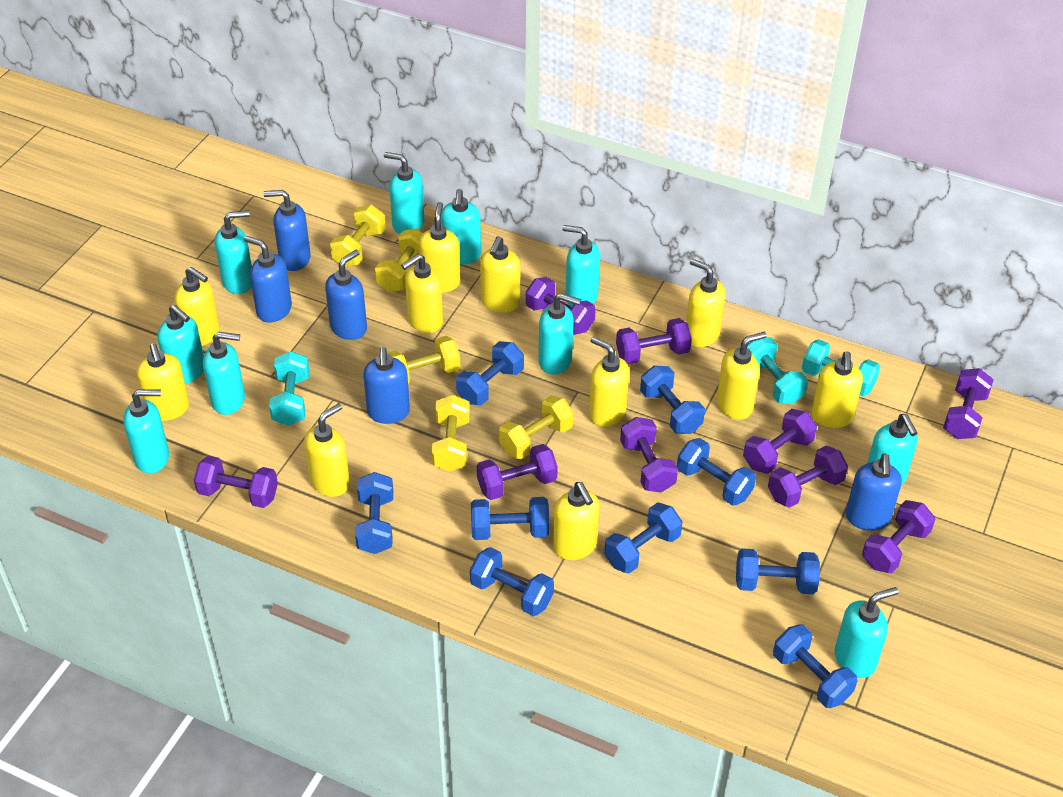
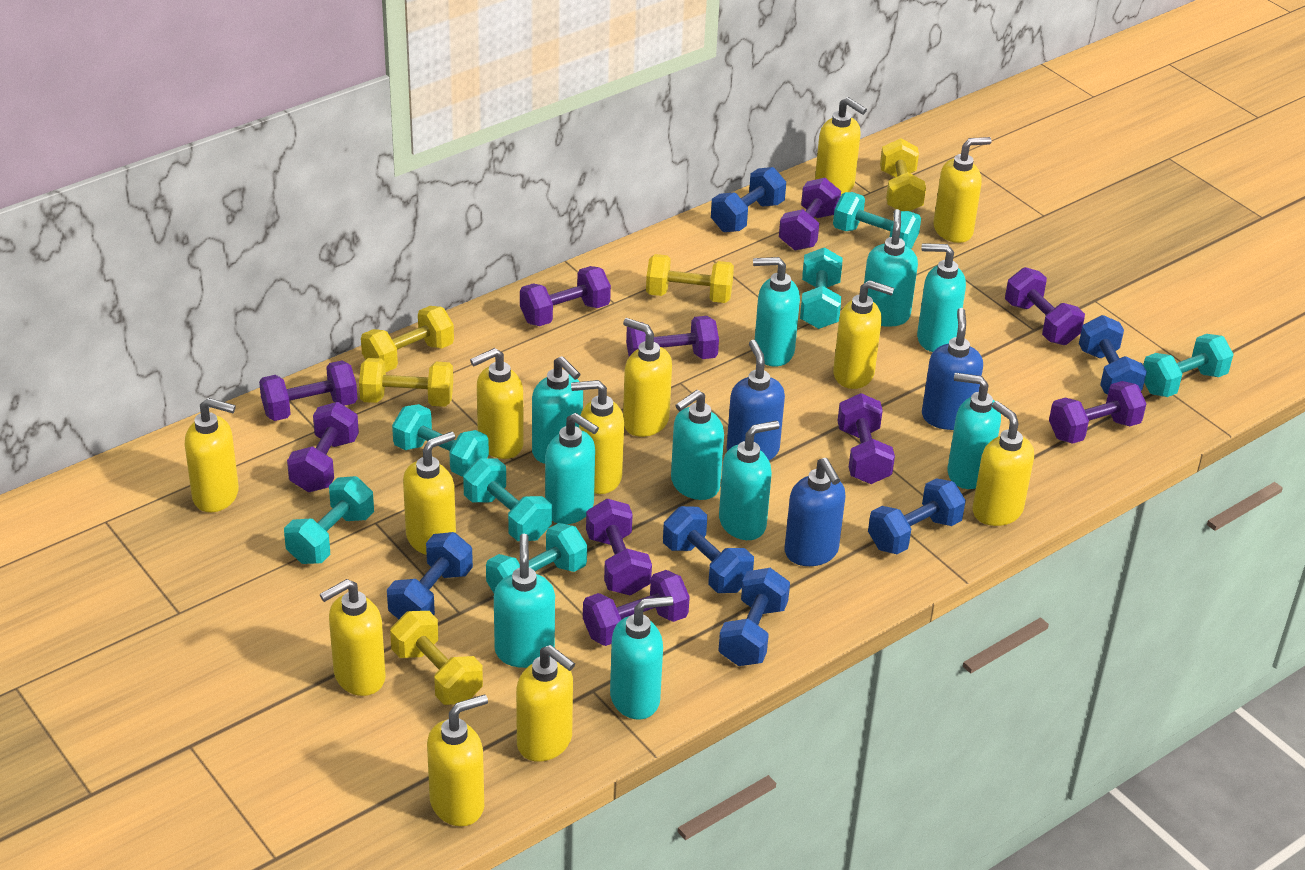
blue dumbbell: [355,472,393,554] [456,341,524,405] [470,547,554,616] [471,497,550,540] [604,502,683,573] [640,365,705,434] [677,438,756,506] [736,548,820,594] [773,624,857,708] = 9 -> [387,532,473,619] [663,506,754,593] [711,167,786,232] [718,568,790,666] [868,478,966,554] [1079,315,1147,394] = 6
blue soap dispenser: [244,236,292,323] [263,190,311,271] [325,250,367,340] [363,347,410,424] [846,453,902,531] = 5 -> [727,340,785,460] [785,458,846,566] [922,308,983,430] = 3
purple dumbbell: [194,456,278,508] [477,444,558,500] [526,277,596,335] [616,318,692,364] [620,417,678,492] [743,409,817,474] [768,446,848,508] [862,500,935,573] [943,368,994,439] = 9 -> [259,361,358,421] [287,402,359,492] [520,266,611,326] [583,570,690,646] [586,499,652,596] [626,316,719,359] [779,178,841,250] [838,393,895,484] [1005,267,1085,345] [1049,381,1146,444] = 10
turquoise dumbbell: [269,351,309,426] [747,337,808,404] [802,339,880,396] = 3 -> [284,476,374,564] [392,404,489,477] [463,458,552,541] [486,523,587,593] [800,247,842,329] [833,192,921,249] [1143,334,1234,397] = 7
yellow soap dispenser: [137,343,189,421] [174,267,220,346] [304,403,350,497] [401,254,443,333] [419,202,460,293] [480,236,520,313] [553,482,600,560] [589,337,629,427] [686,259,726,347] [717,332,767,420] [811,351,863,428] = 11 -> [185,398,239,512] [320,579,386,696] [403,431,456,555] [427,694,488,826] [470,348,524,459] [516,645,575,762] [571,380,624,494] [623,318,672,437] [815,97,867,195] [833,280,894,389] [933,137,992,243] [972,401,1034,526] = 12

